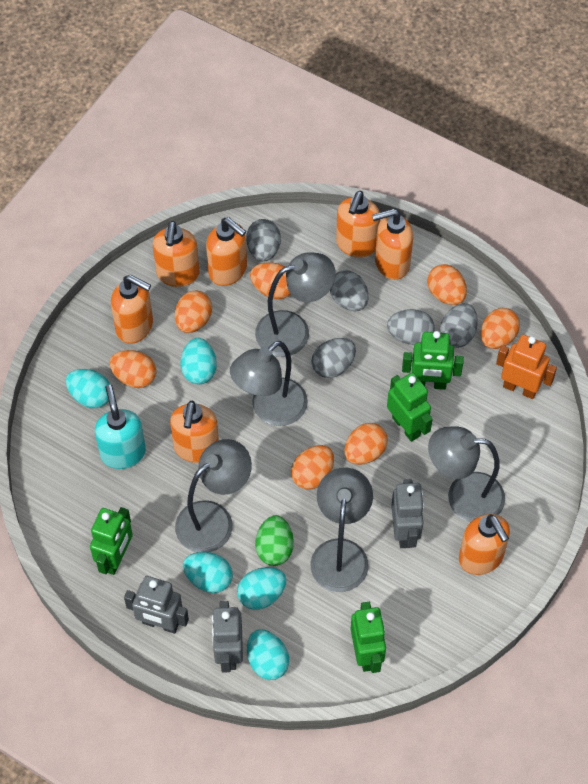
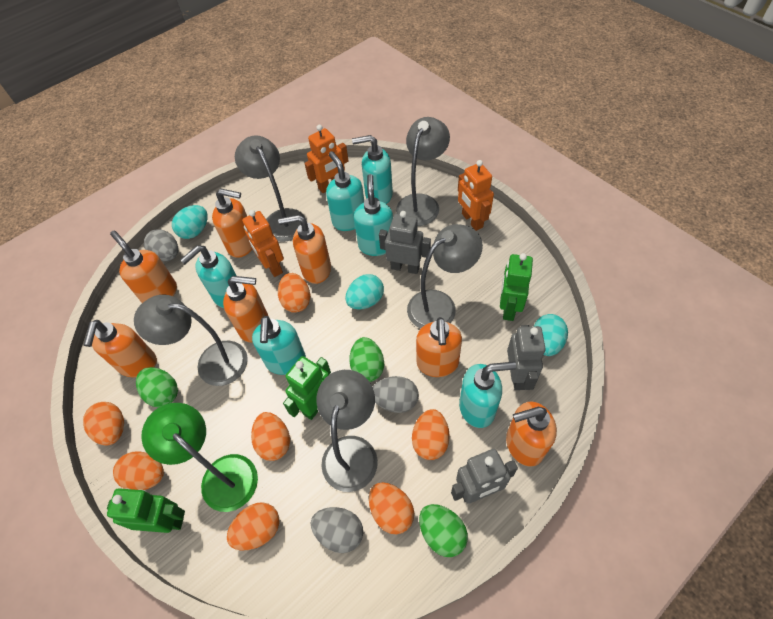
green egg: [255,515,294,566] = 1 -> [136,367,178,408] [349,337,384,382] [419,504,468,557] = 3
green lamp: none = 0 -> [141,403,258,512] = 1
green robot: [90,507,133,575] [351,602,386,673] [387,372,433,442] [402,331,464,390] = 4 -> [107,488,185,533] [283,356,331,420] [500,253,533,321] = 3
grey egg: [246,219,281,261] [312,338,356,378] [330,270,368,311] [387,309,435,345] [440,303,478,348] = 5 -> [144,229,178,261] [311,507,363,553] [373,376,419,413] = 3
orange robot: [496,335,557,399] = 1 -> [242,210,284,277] [304,125,349,193] [458,160,494,231] = 3
turquoise egg: [66,369,110,408] [180,338,217,384] [183,552,233,593] [237,567,286,610] [247,629,289,680] = 5 -> [172,205,208,239] [345,274,384,310] [534,314,568,356] = 3
turquoise soap dispenser: [95,385,146,469] = 1 -> [180,245,236,308] [252,316,306,375] [326,151,364,231] [352,135,393,204] [354,174,393,256] [459,362,516,428] = 6

